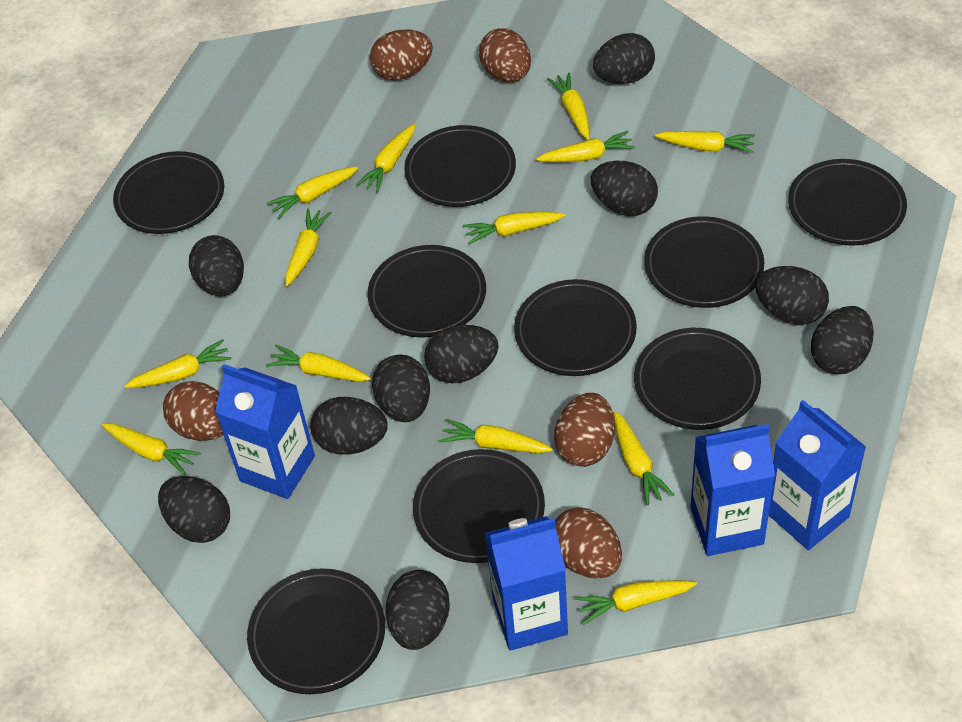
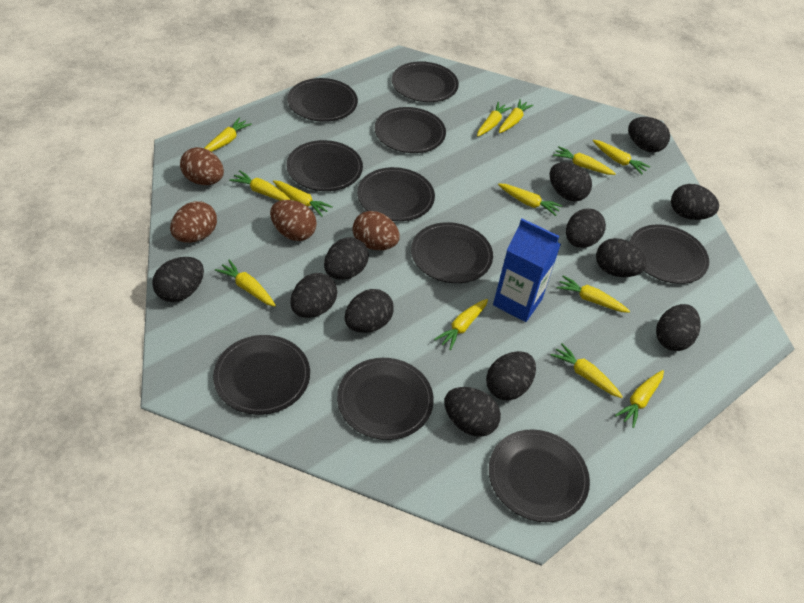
black egg: [158,476,230,543] [189,235,244,296] [310,397,388,455] [372,355,430,422] [386,570,450,650] [424,325,499,383] [591,161,658,216] [593,33,655,84] [755,266,829,325] [811,306,874,375] = 10 -> [152,257,204,302] [290,273,337,318] [324,237,369,280] [345,289,394,333] [444,387,501,437] [486,351,536,401] [549,162,592,201] [566,208,606,248] [596,238,647,277] [628,117,670,152] [656,304,700,351] [671,184,719,220] = 12
black plate: [113,151,224,234] [247,568,385,694] [367,245,486,338] [404,125,516,207] [413,449,545,563] [514,279,637,376] [634,328,761,430] [644,216,764,308] [788,159,907,246] = 9 -> [213,335,310,415] [287,78,358,122] [287,140,363,191] [337,358,434,440] [357,167,435,221] [374,107,446,153] [392,61,459,102] [411,222,493,283] [489,429,590,522] [629,225,709,284] = 10
blue carton: [215,364,315,499] [485,516,568,651] [690,424,775,556] [769,400,866,550] = 4 -> [493,218,561,322] = 1
brown egg: [163,381,224,441] [370,29,433,80] [479,28,531,82] [554,393,615,467] [555,508,622,579] = 5 -> [170,201,217,243] [180,147,224,185] [270,200,317,241] [352,211,400,250] = 4

